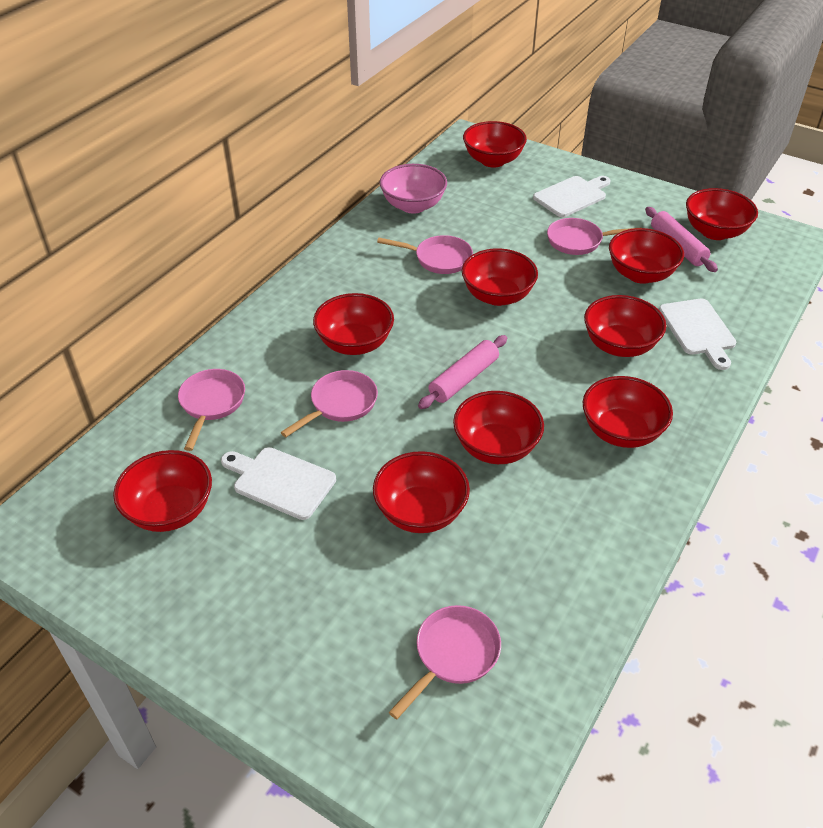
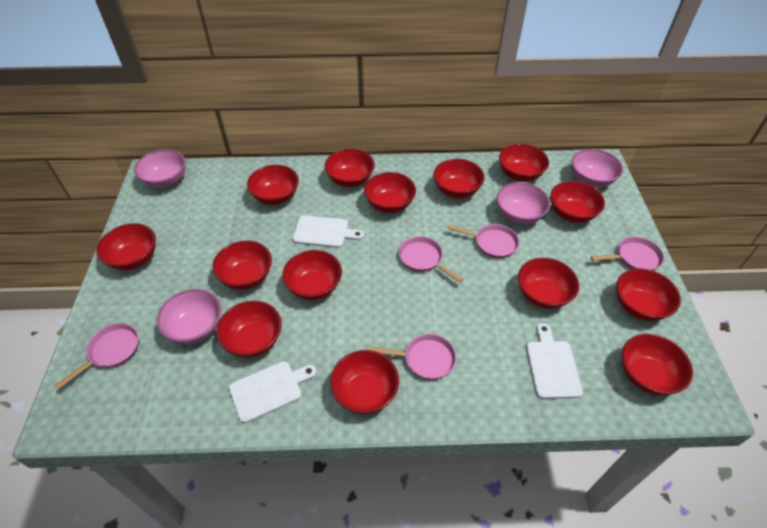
pink bowl: [380,164,447,214] = 1 -> [134,149,186,188] [157,289,221,344] [497,182,550,225] [571,149,623,188] = 4
pink rolling pin: [418,335,507,409] [645,207,718,272] = 2 -> none = 0
red bowl: [113,450,212,532] [313,293,394,355] [373,451,470,533] [453,391,544,464] [462,248,538,306] [463,121,527,168] [583,376,673,448] [584,295,666,357] [609,228,684,284] [686,188,758,240] = 10 -> [96,223,156,270] [212,241,272,290] [216,301,282,358] [247,165,299,205] [282,250,342,300] [325,149,375,187] [330,350,399,414] [364,172,416,213] [433,159,485,198] [499,144,549,182] [518,258,579,309] [550,181,605,223] [616,268,681,321] [622,334,693,396] = 14

